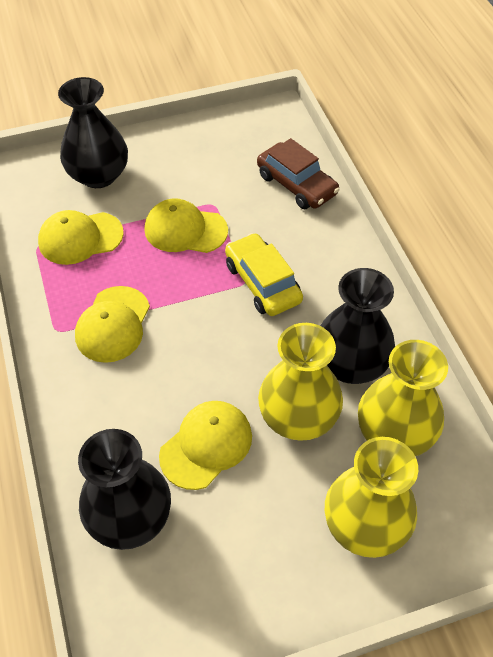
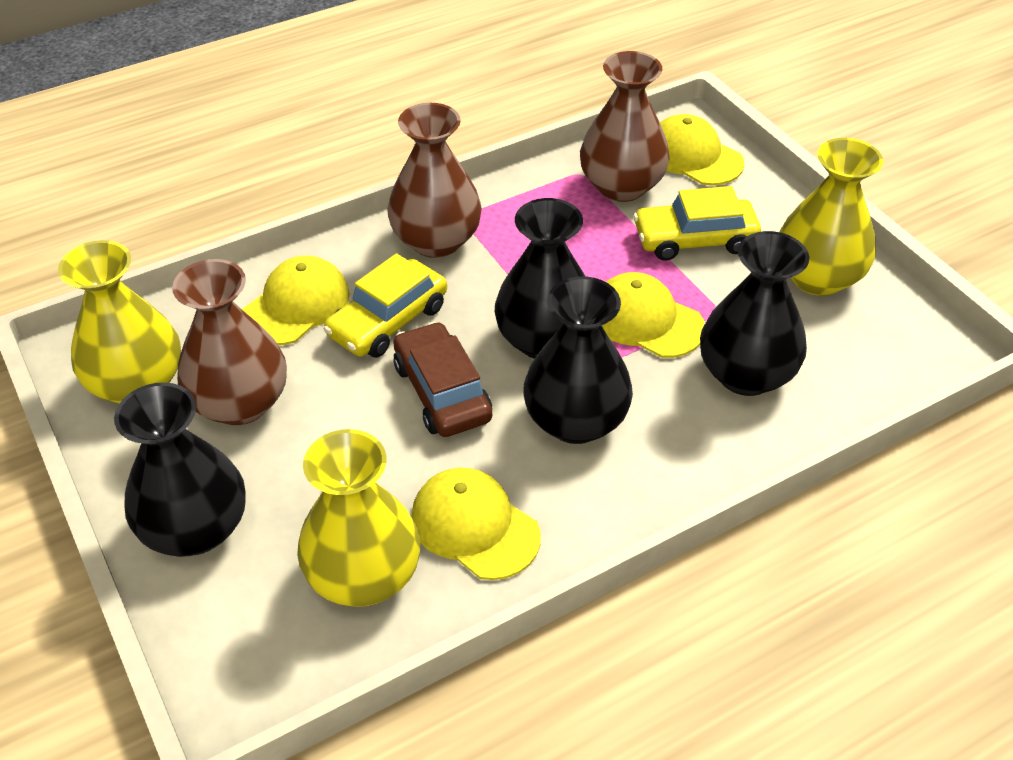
black vase: [58,77,128,188] [78,429,171,550] [320,268,395,384] = 3 -> [114,382,246,557] [495,198,586,359] [523,277,633,444] [700,231,809,396] = 4
brown vase: none = 0 -> [172,259,287,425] [387,103,482,258] [580,51,670,202] = 3
yellow car: [225,233,303,316] = 1 -> [324,253,447,358] [633,186,761,261] = 2

